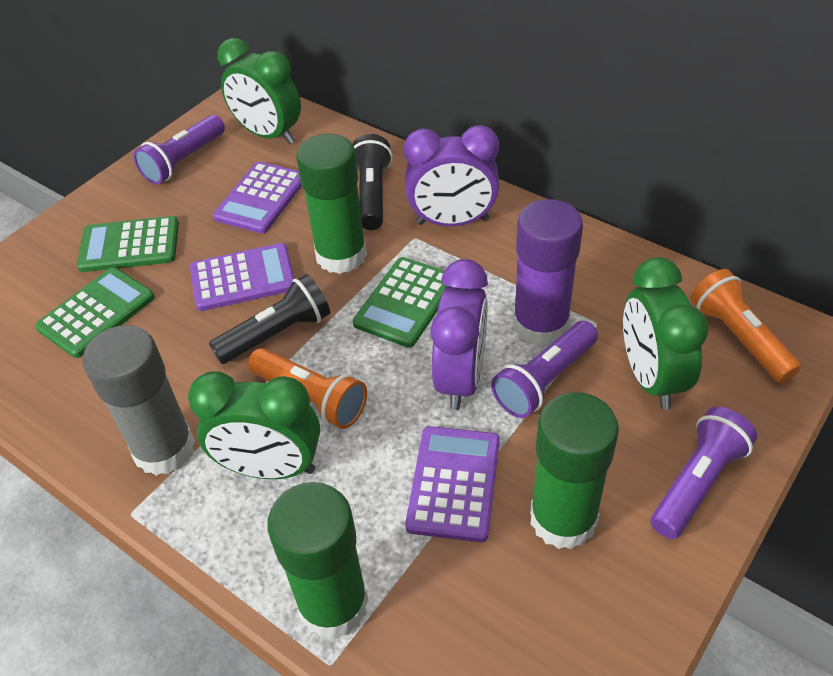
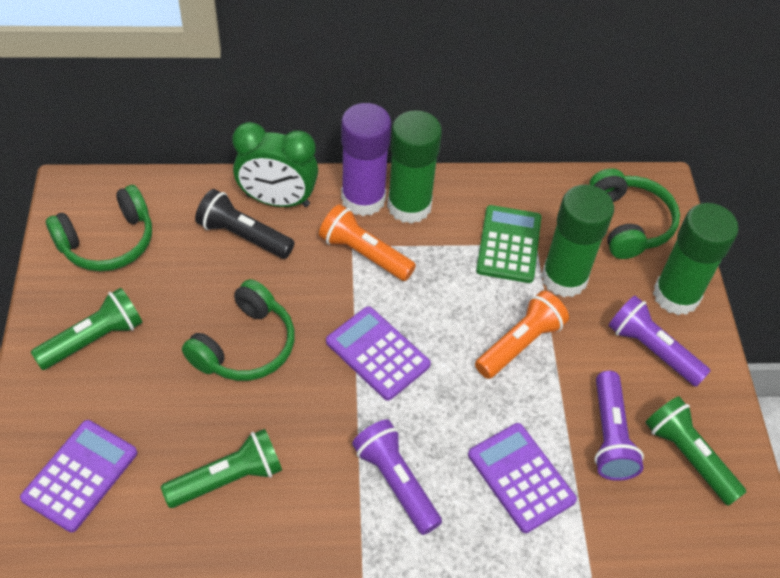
black flashlight: [209,274,330,364] [352,134,392,230] = 2 -> [195,189,295,259] = 1
green calculator: [35,267,155,358] [77,216,179,272] [353,257,447,348] = 3 -> [476,205,541,283] = 1
green clock: [188,371,320,479] [218,38,301,144] [623,257,708,410] = 3 -> [232,122,318,207] = 1
green flashlight: none = 0 -> [31,288,143,370] [161,429,282,508] [645,396,746,506] = 3
green headphones: none = 0 -> [46,185,152,271] [182,279,295,381] [589,168,680,259] = 3
grey glue stick: [83,325,195,476] = 1 -> none = 0
purple clock: [404,125,500,226] [430,259,488,410] = 2 -> none = 0

